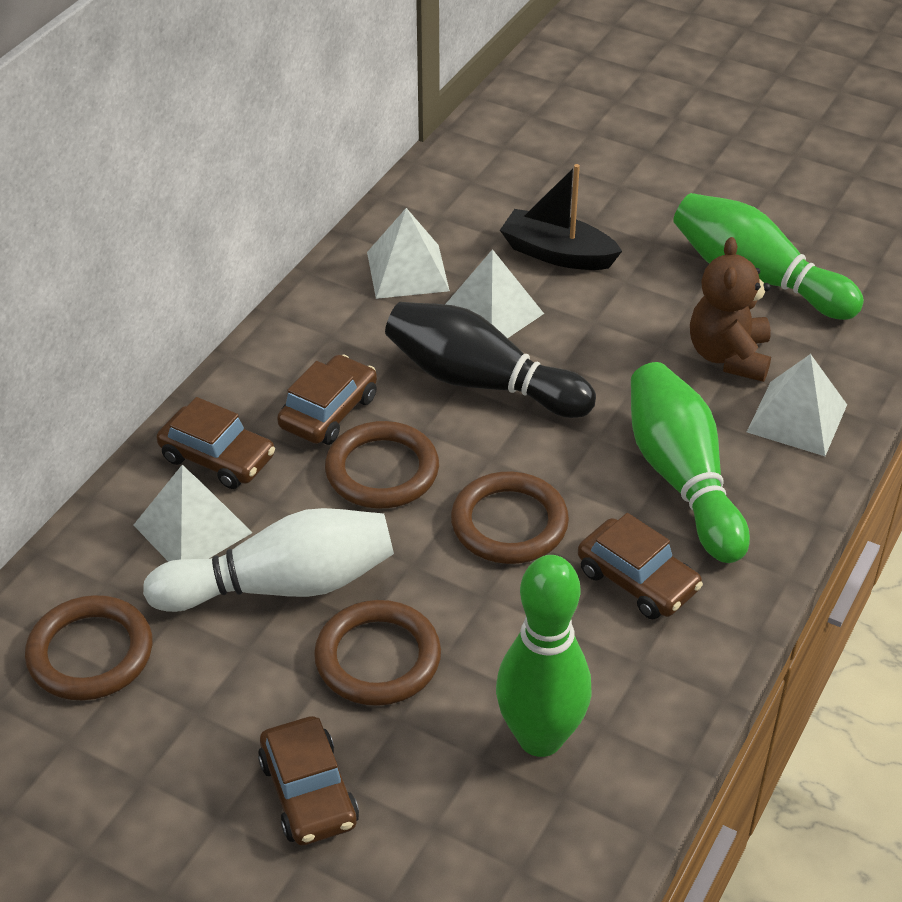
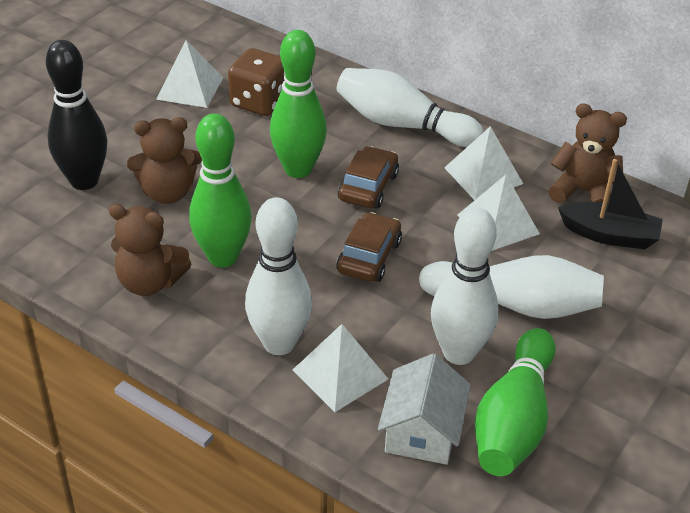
brown car: [156,397,275,489] [258,716,359,846] [277,354,377,445] [578,513,703,619] = 4 -> [336,212,402,282] [338,146,399,209] = 2
brown dice: none = 0 -> [228,48,285,116] = 1
brown ring: [25,595,152,700] [314,600,441,706] [325,421,439,509] [451,472,569,564] = 4 -> none = 0
brown teddy bear: [690,237,771,382] = 1 -> [109,204,191,296] [127,117,202,204] [548,103,627,203] = 3
white bowling pin: [143,508,394,612] = 1 -> [245,197,312,355] [336,68,484,147] [419,255,604,319] [431,208,498,365] = 4
white house: none = 0 -> [378,353,471,465] = 1

